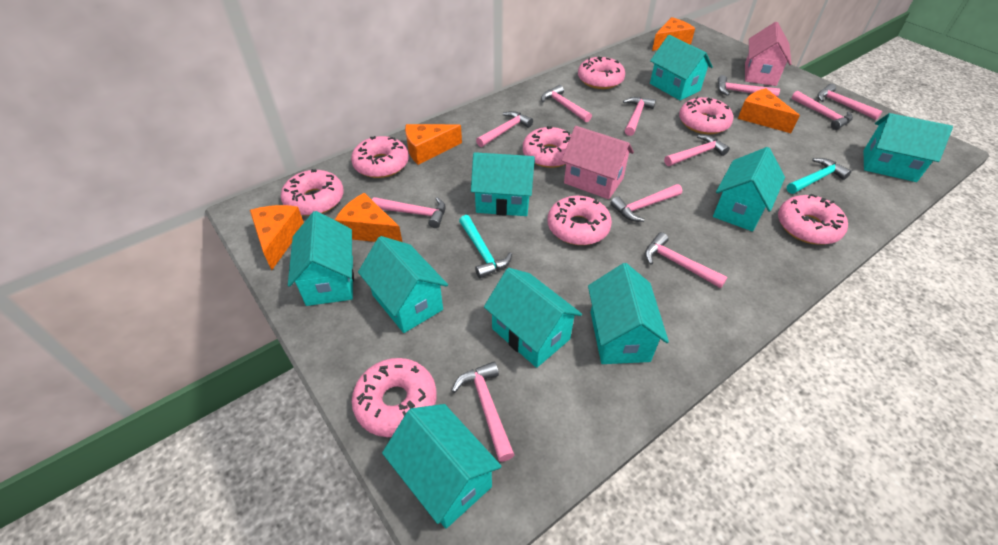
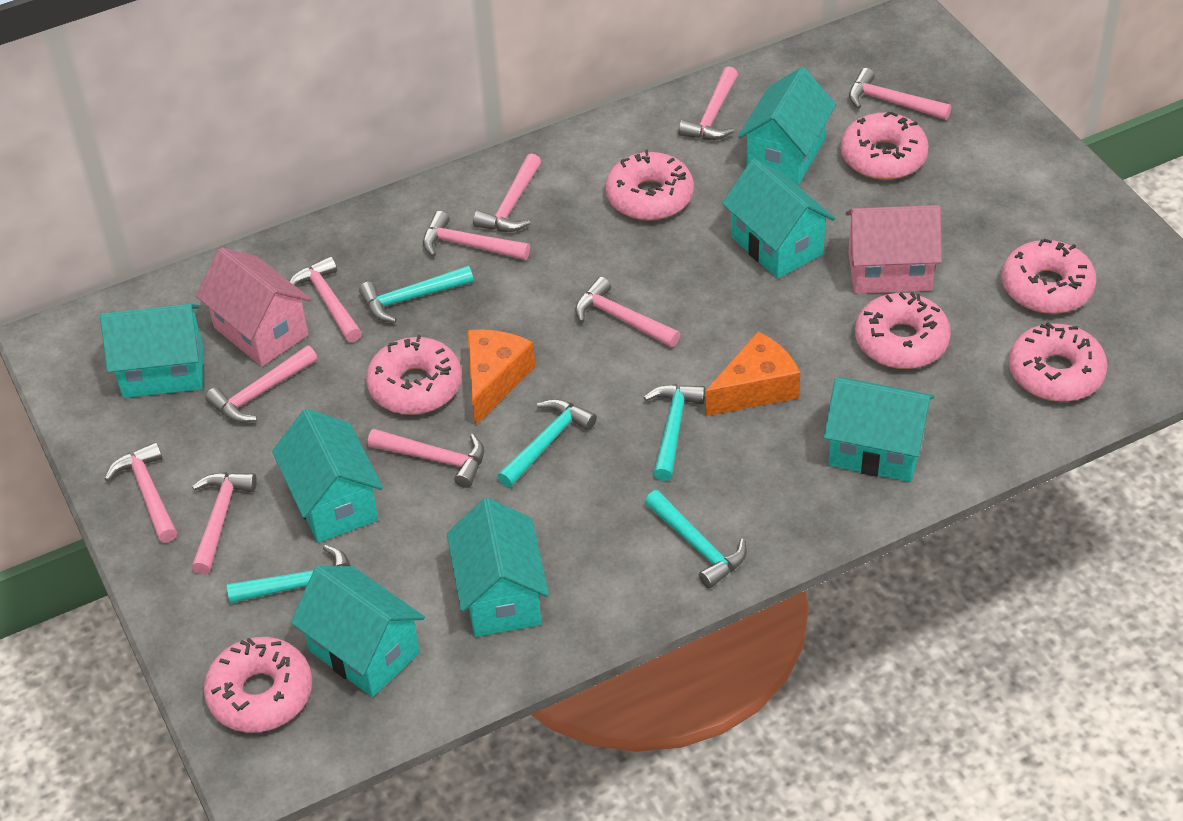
orange cheese: [250,205,304,270] [335,193,402,242] [405,124,462,165] [652,17,695,51] [738,88,800,133] = 5 -> [468,329,535,426] [705,331,800,416] = 2
pink donut: [281,169,344,216] [351,136,409,178] [352,358,437,437] [523,126,571,168] [548,196,612,245] [578,57,625,89] [679,97,733,134] [778,194,848,245] = 8 -> [204,637,312,733] [366,335,462,415] [606,149,694,221] [841,111,929,180] [855,292,951,369] [1002,239,1096,314] [1009,322,1108,402] = 7
pink hammer: [372,197,445,228] [452,361,514,462] [476,111,533,147] [541,85,592,122] [610,184,682,222] [623,97,656,136] [645,232,728,288] [664,135,730,166] [718,75,780,97] [791,91,853,130] [818,84,883,120] = 11 -> [105,442,177,543] [192,472,257,575] [205,346,317,423] [290,256,362,342] [368,429,484,488] [423,211,530,260] [473,154,541,232] [575,277,680,348] [678,66,738,140] [849,68,951,120] = 10
turquoise hammer: [459,215,512,278] [787,158,851,194] = 2 -> [227,545,351,604] [359,266,474,323] [497,399,597,488] [644,384,706,481] [645,490,747,589] = 5
turquoise house: [288,211,354,306] [358,236,448,333] [382,404,502,529] [471,152,535,216] [484,268,582,368] [588,263,669,364] [650,35,713,100] [713,147,785,231] [864,113,953,182] = 9 -> [100,304,203,398] [272,409,383,543] [291,566,425,697] [447,498,549,637] [722,159,835,279] [738,67,836,185] [824,377,934,482] = 7

